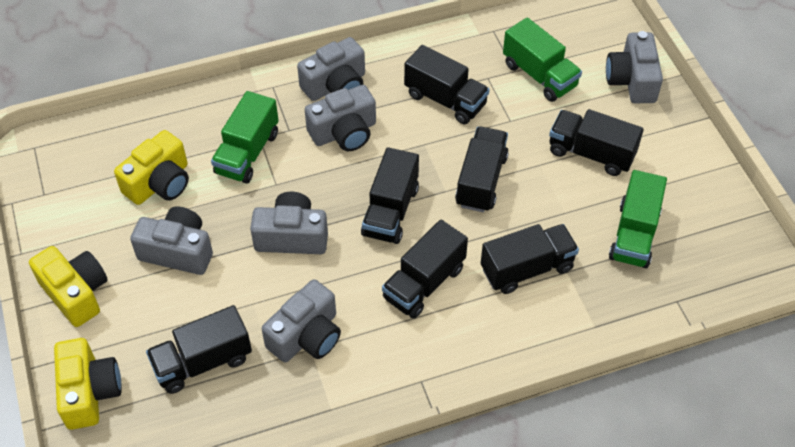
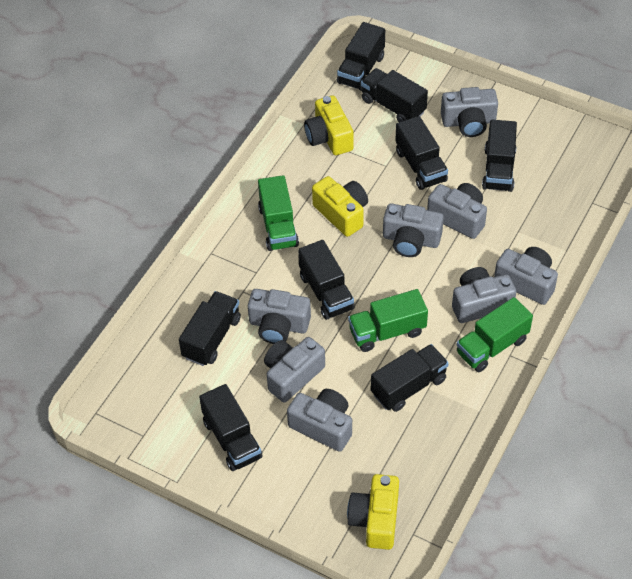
black truck: [146,305,252,394] [361,147,419,244] [382,220,468,319] [404,45,490,124] [455,126,509,212] [481,224,579,294] [549,109,644,176] = 7 -> [179,291,241,366] [199,384,263,471] [298,240,355,320] [337,22,385,91] [361,68,428,122] [371,344,449,412] [395,116,448,190] [482,120,517,192] = 8
grey camera: [130,206,213,275] [250,192,328,254] [262,279,341,363] [297,37,365,101] [305,85,376,151] [606,31,663,103] = 6 -> [248,289,311,344] [264,337,325,402] [287,389,352,452] [383,204,444,257] [427,183,487,239] [441,87,498,137] [452,267,516,323] [494,247,558,305] = 8

